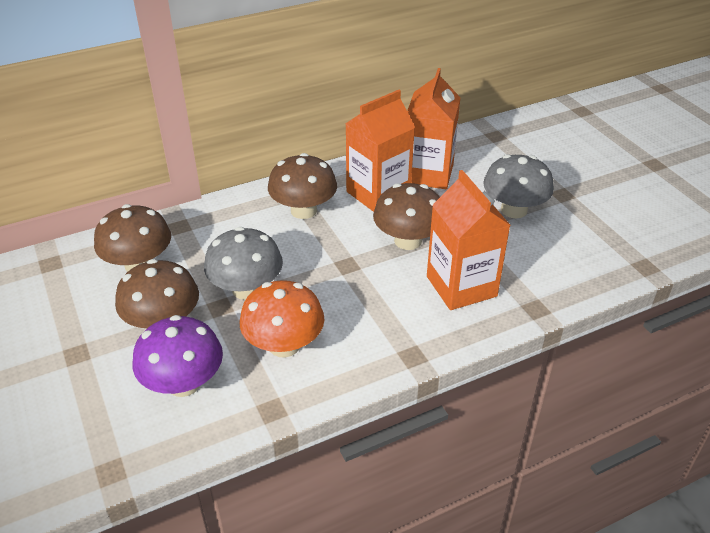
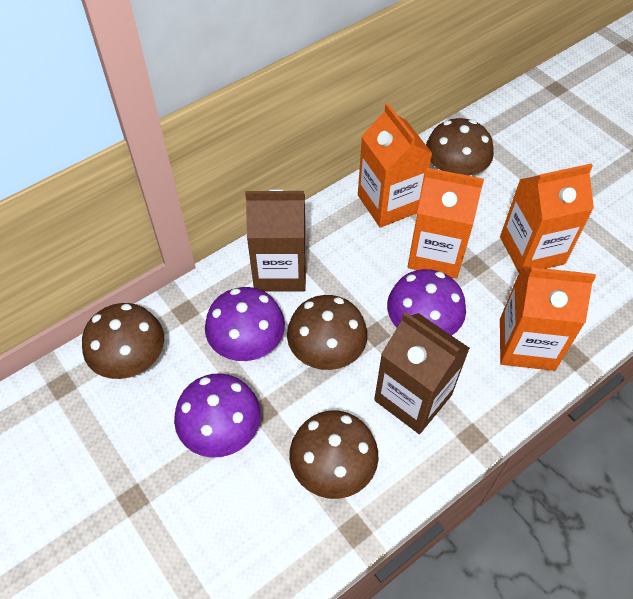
brown carton: none = 0 -> [245,189,306,291] [374,312,470,434] = 2
grey mushroom: [204,227,283,300] [483,154,554,219] = 2 -> none = 0
orange carton: [345,90,415,212] [407,68,461,189] [427,170,511,310] = 3 -> [358,103,433,228] [408,168,484,279] [500,164,594,273] [500,266,596,371] = 4
orange mushroom: [240,280,325,357] = 1 -> none = 0
purple mushroom: [133,315,223,397] = 1 -> [174,373,261,458] [205,287,285,361] [387,269,466,336] = 3

